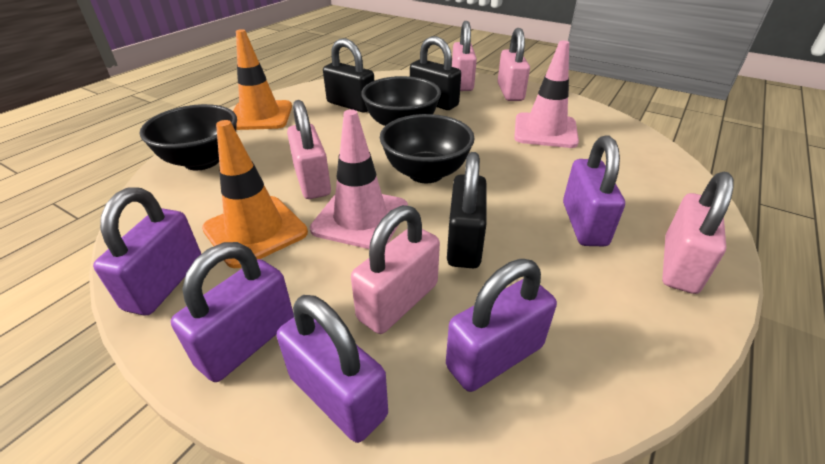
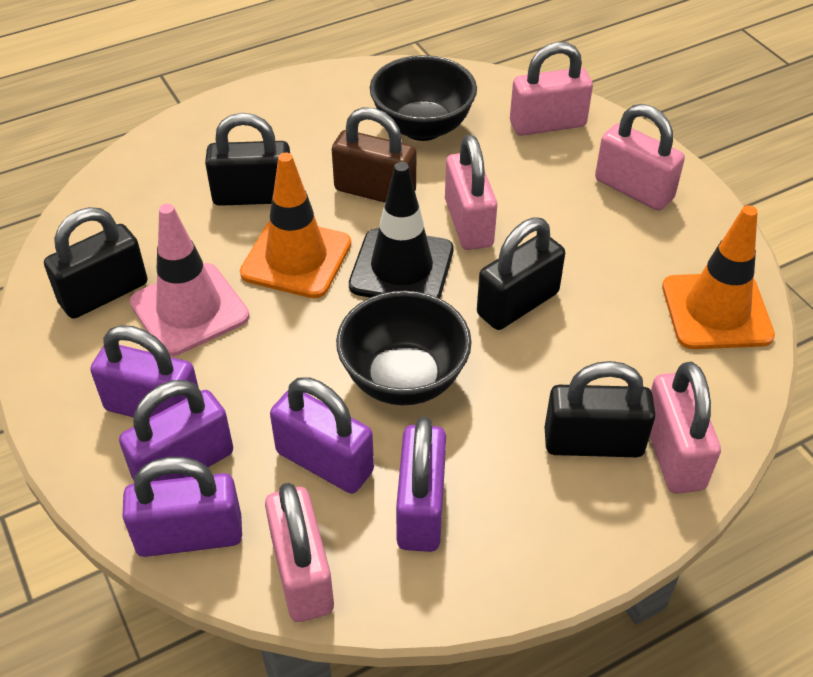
black bowl: [139,104,237,170] [361,76,441,126] [380,114,475,183] = 3 -> [336,291,472,405] [370,55,477,141] = 2
black padlock: [323,38,374,113] [410,36,461,110] [447,152,487,268] = 3 -> [44,207,147,319] [205,113,290,206] [477,217,565,330] [545,361,656,457] = 4
black traffic cone: none = 0 -> [349,162,453,298] = 1
brown padlock: none = 0 -> [332,107,417,203] = 1
pink traffic cone: [310,109,408,249] [514,41,579,148] = 2 -> [130,204,249,356] = 1

